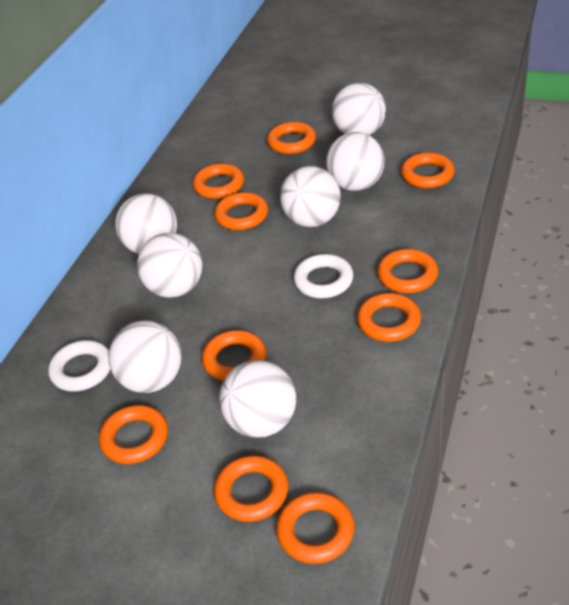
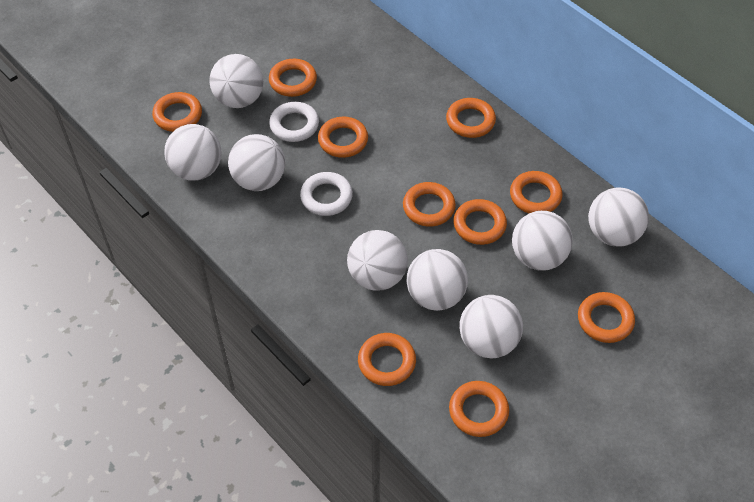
white ball: [108,321,182,393] [115,194,177,254] [137,233,202,298] [219,360,296,438] [280,166,341,227] [326,132,385,191] [332,83,386,135] = 7 -> [164,124,222,181] [209,54,263,108] [228,134,285,191] [347,230,408,291] [407,249,468,311] [459,295,523,358] [512,211,573,270] [588,187,649,247] = 8

